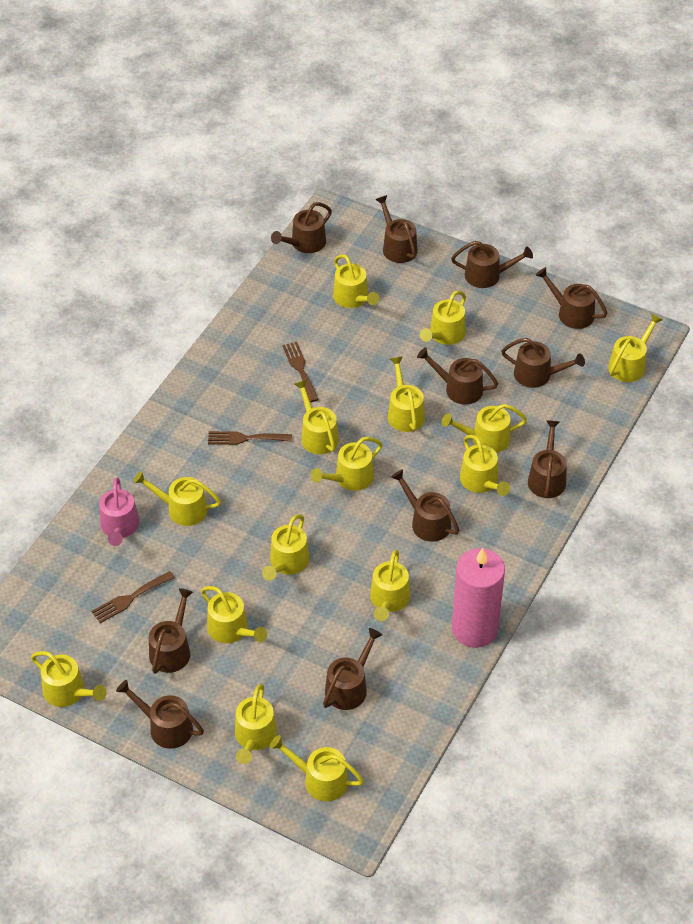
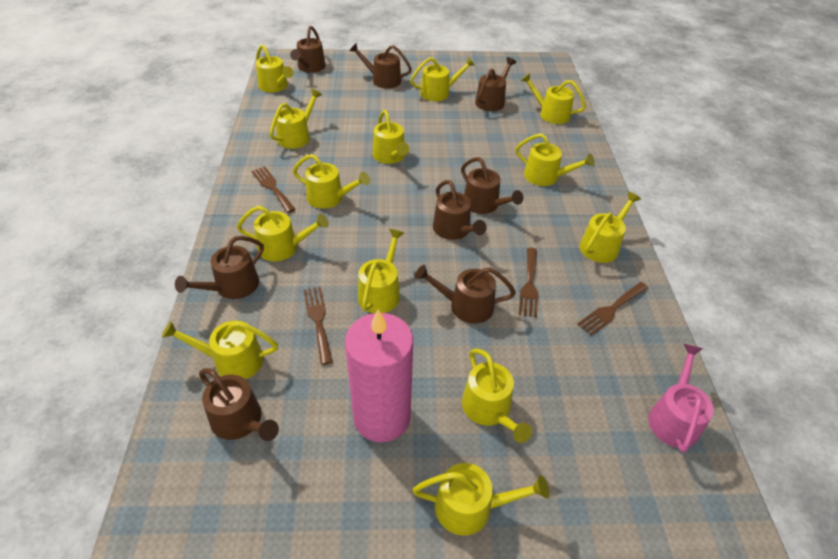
brown fork: [91,571,175,623] [208,431,292,445] [282,342,319,402] = 3 -> [252,166,295,213] [303,287,333,365] [519,248,538,318] [577,282,648,336] = 4
brown watering can: [116,680,204,749] [149,588,193,674] [271,202,332,253] [323,628,382,710] [375,195,418,263] [391,469,459,542] [417,348,498,405] [451,241,533,288] [501,338,585,388] [528,420,567,498] [536,267,608,329] = 11 -> [175,236,264,299] [199,368,279,441] [290,26,326,73] [349,43,412,88] [415,265,516,324] [433,180,487,240] [461,157,523,214] [475,57,516,111] = 8
yellow watering can: [31,651,107,707] [133,471,221,526] [201,586,267,643] [235,683,277,764] [262,514,310,581] [270,735,364,801] [295,380,339,454] [311,437,383,491] [333,254,379,308] [370,550,410,621] [388,357,425,432] [420,291,466,345] [442,404,527,453] [460,435,510,496] [608,314,662,382] = 15 -> [162,321,278,379] [237,206,329,262] [256,45,294,93] [269,89,322,149] [293,154,370,209] [358,229,404,313] [372,110,409,164] [410,57,475,101] [412,463,549,536] [462,349,532,443] [515,133,595,186] [521,73,586,124] [580,192,641,263] = 13

